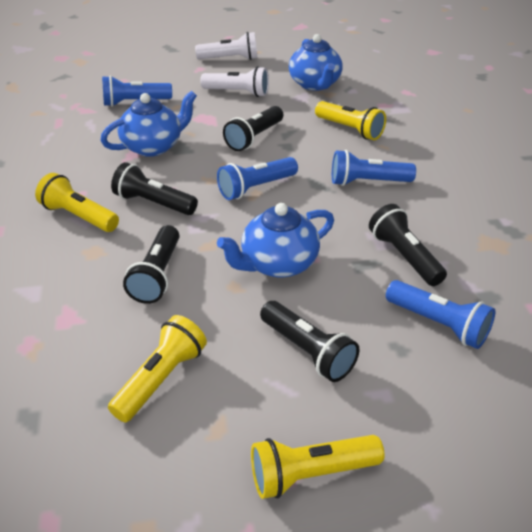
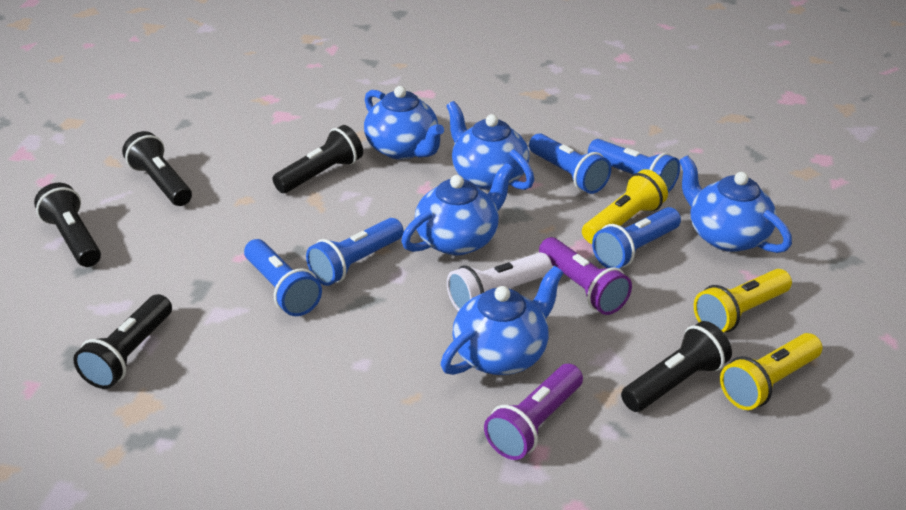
blue flashlight: [102,75,172,107] [217,157,298,200] [332,150,416,186] [386,280,495,349] = 4 -> [244,239,322,316] [306,218,404,286] [529,134,611,194] [588,139,680,193] [592,207,681,268] = 5
blue teapot: [100,91,197,157] [217,203,334,278] [289,34,342,91] = 3 -> [364,86,444,159] [401,163,514,255] [441,266,564,375] [447,101,534,190] [679,155,792,253] = 5
purple flashlight: none = 0 -> [484,364,583,460] [539,237,632,315] = 2
white flashlight: [195,32,257,60] [200,66,269,97] = 2 -> [447,252,552,311] = 1
yellow flashlight: [35,173,119,232] [108,315,207,423] [251,435,385,499] [315,101,386,140] = 4 -> [582,169,668,244] [694,269,792,333] [720,333,822,410] = 3

